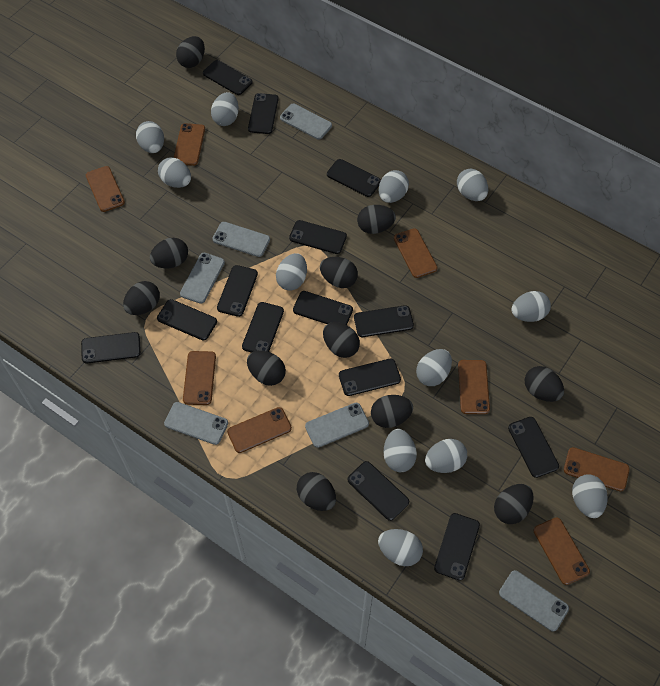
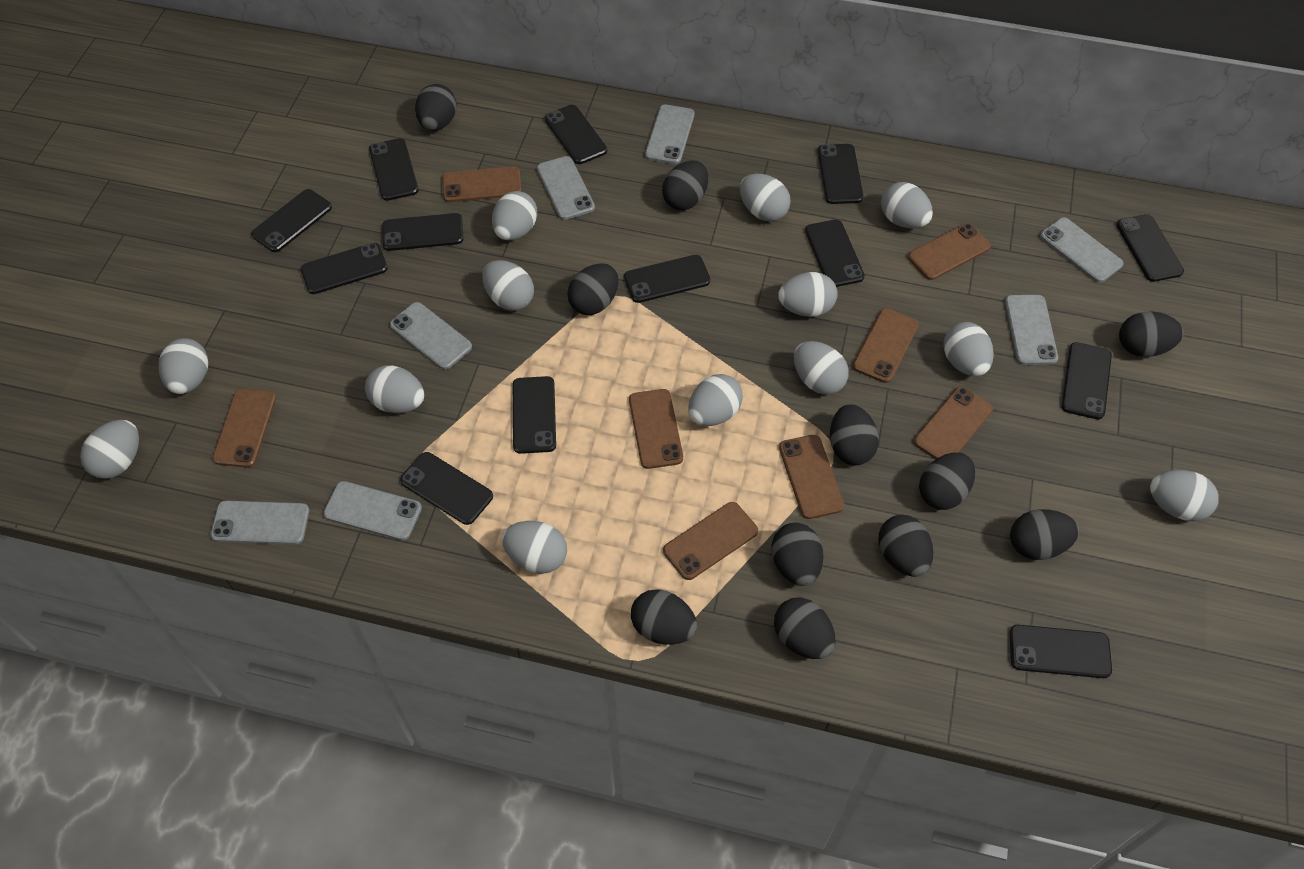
black phone: [81,332,141,364] [157,299,217,340] [203,60,253,95] [217,265,258,317] [242,302,284,353] [248,93,279,134] [289,220,347,254] [293,291,353,325] [327,159,381,197] [339,359,401,396] [347,461,409,521] [354,305,414,337] [434,513,480,581] [508,417,559,478] = 14 -> [251,189,332,252] [301,243,388,294] [369,138,419,201] [382,213,463,251] [400,452,493,525] [513,376,556,454] [545,105,607,164] [624,255,710,303] [805,219,865,287] [818,144,863,204] [1010,625,1112,678] [1061,342,1112,419] [1117,214,1184,282] = 13
grey egg: [136,121,164,153] [158,157,191,188] [211,92,239,126] [276,253,307,291] [378,529,423,566] [379,170,409,203] [383,429,417,472] [416,349,452,386] [425,439,467,473] [457,169,488,201] [511,291,551,322] [572,475,608,518] = 12 -> [80,420,139,479] [159,338,208,394] [365,365,424,413] [482,260,534,311] [492,191,537,240] [502,521,567,574] [688,374,743,426] [740,174,791,221] [778,272,838,317] [794,341,849,395] [881,182,933,228] [943,322,994,376] [1150,470,1219,521] = 13
grey phone: [164,402,228,445] [180,253,225,304] [212,222,270,257] [280,104,332,140] [305,403,369,448] [499,570,569,631] = 6 -> [210,501,309,545] [323,481,422,540] [390,302,472,370] [537,156,595,220] [645,105,695,164] [1005,295,1058,365] [1040,217,1123,283] = 7

